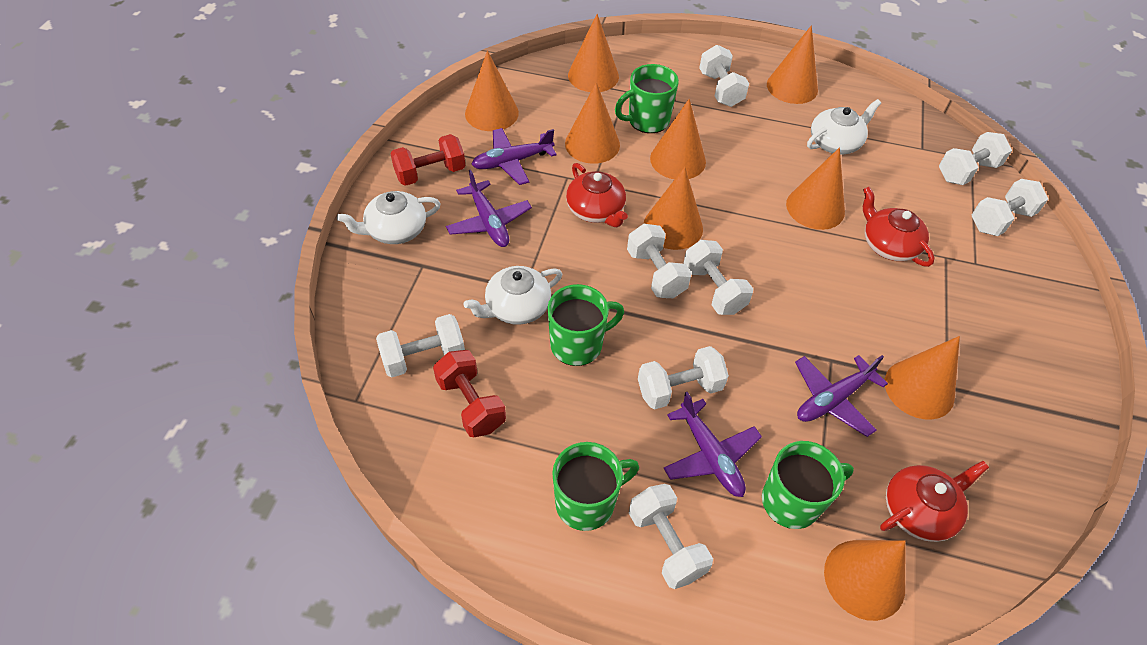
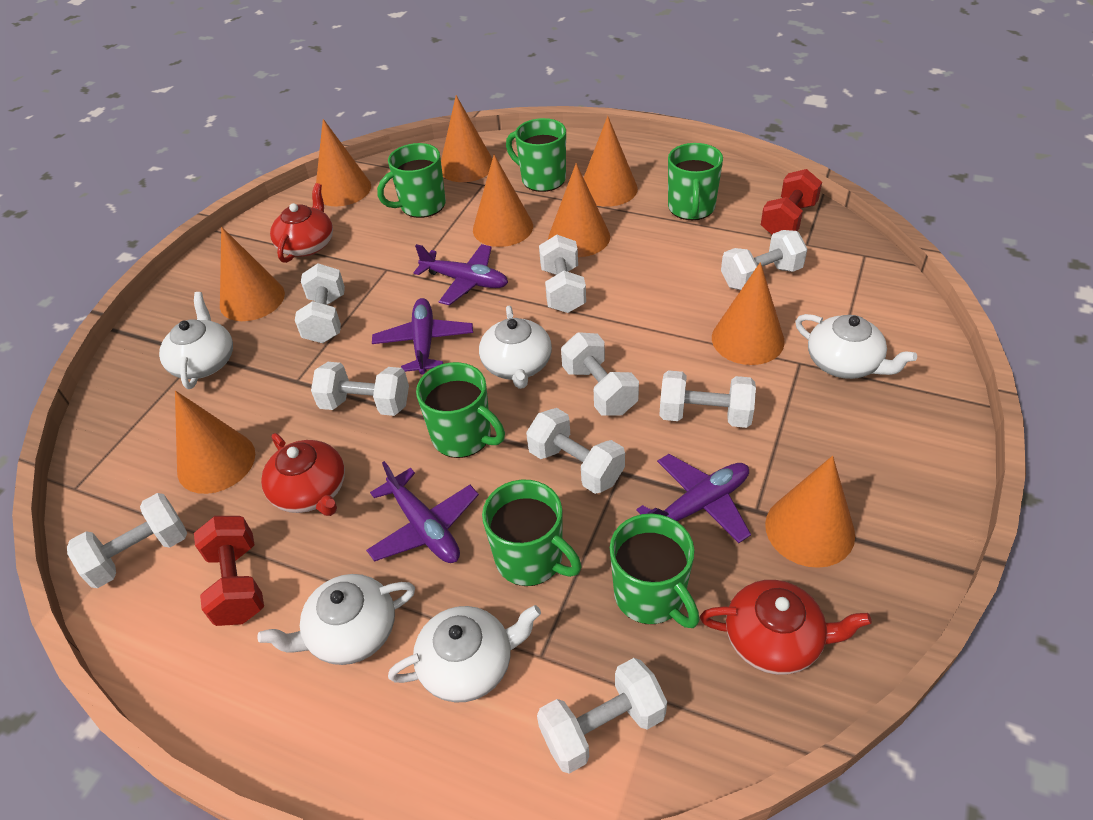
green mug: [548,284,624,366] [552,442,639,531] [615,64,679,133] [762,441,854,529] = 4 -> [377,143,446,218] [416,362,505,458] [482,480,581,586] [506,118,566,192] [610,513,699,628] [668,143,723,220] = 6
white dumbbell: [376,314,465,378] [627,224,692,298] [629,484,713,589] [638,346,729,410] [683,240,753,315] [699,45,749,107] [939,132,1012,185] [972,179,1048,236] = 8 -> [67,493,187,588] [295,263,345,343] [311,362,409,416] [526,408,625,494] [537,658,667,774] [539,235,586,313] [561,332,639,416] [659,370,756,428] [721,230,807,290] = 9
white teapot: [337,191,441,244] [464,266,562,325] [807,99,881,154] = 3 -> [159,292,233,389] [258,574,415,665] [388,605,541,702] [479,306,552,389] [795,314,917,379] = 5

